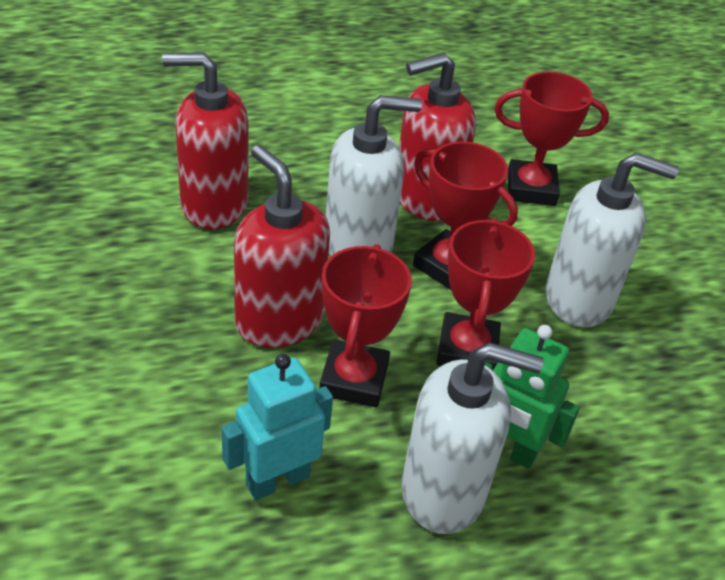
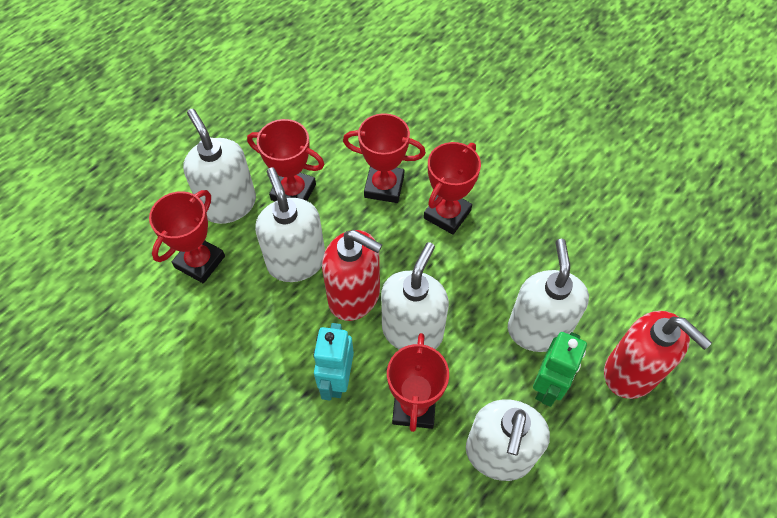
red soap dispenser: [162,52,248,229] [234,145,330,348] [399,53,476,221] = 3 -> [322,230,382,321] [604,311,712,399] = 2
red trophy: [319,244,412,407] [413,141,518,290] [436,219,535,371] [494,72,609,206] = 4 -> [149,190,225,284] [247,119,325,201] [343,113,426,203] [387,333,449,432] [424,142,481,235] = 5
white soap dispenser: [326,95,422,256] [402,343,544,534] [546,153,679,327] = 3 -> [183,108,256,224] [255,167,325,282] [381,242,449,350] [466,399,550,481] [508,239,589,352] = 5

